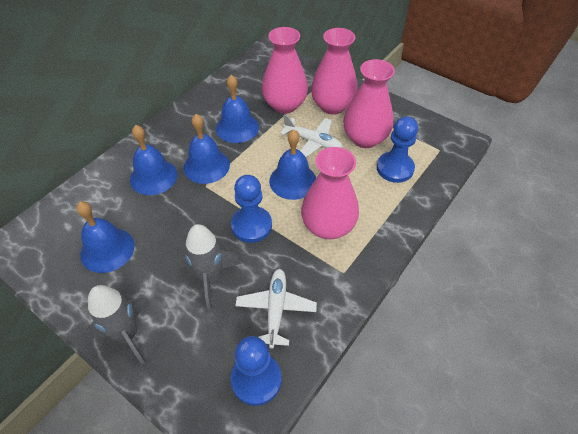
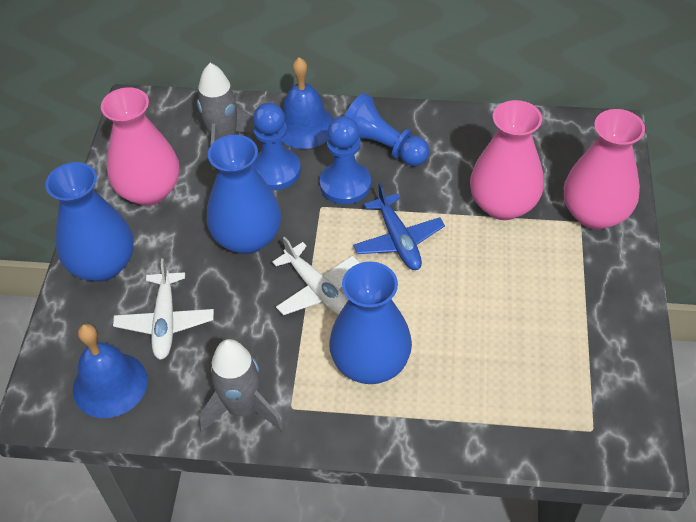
blue bell: [76,201,135,273] [130,125,178,195] [183,114,230,184] [216,75,259,143] [269,129,316,200] = 5 -> [73,324,148,418] [282,57,334,149] = 2
blue plane: none = 0 -> [353,183,445,270] = 1
blue vase: none = 0 -> [45,162,134,282] [207,135,281,254] [329,262,412,384] = 3
pink vase: [262,27,308,114] [301,147,359,239] [311,28,358,115] [343,59,395,148] = 4 -> [101,87,179,206] [470,100,544,220] [564,109,645,230] = 3

